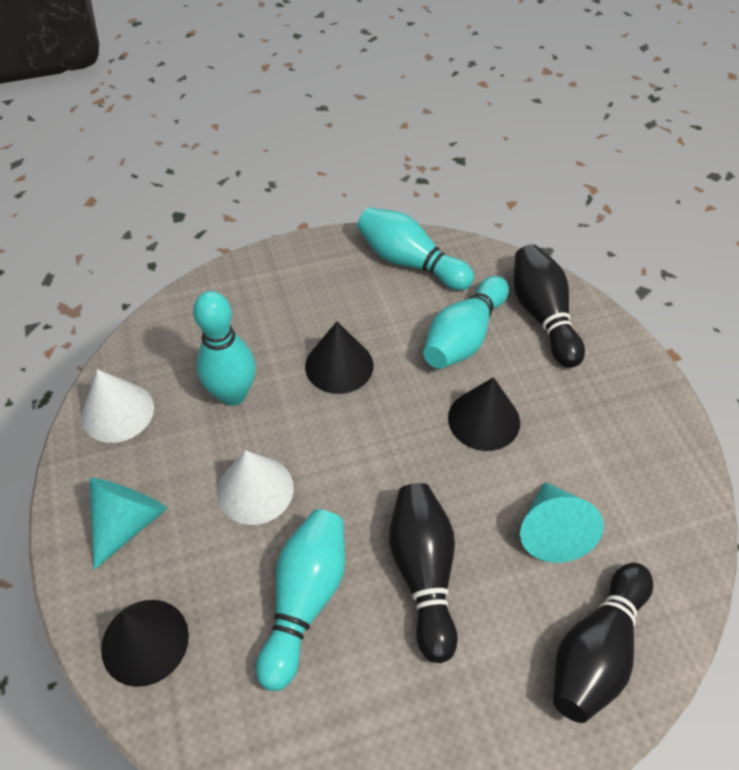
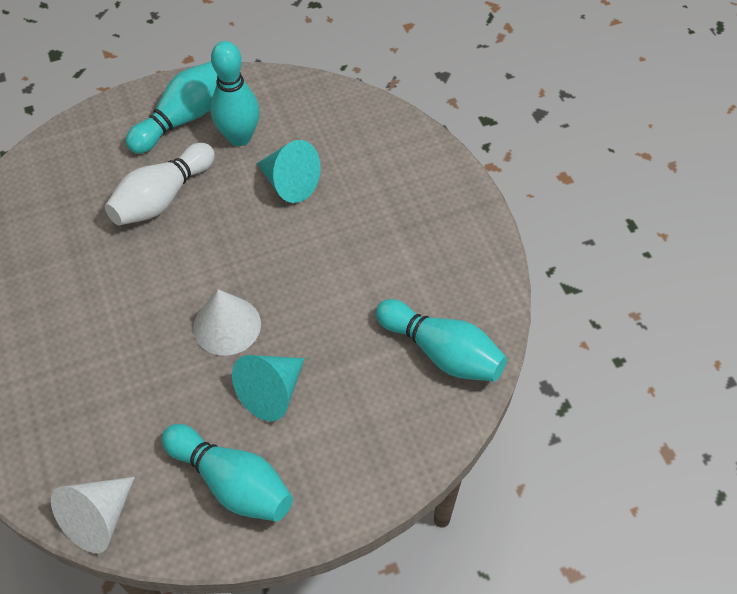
black bowling pin: [389,483,458,663] [514,244,585,368] [553,563,653,723] = 3 -> none = 0
black cone: [101,600,189,687] [305,321,373,394] [448,377,520,451] = 3 -> none = 0
white bowling pin: none = 0 -> [105,143,215,225] = 1

